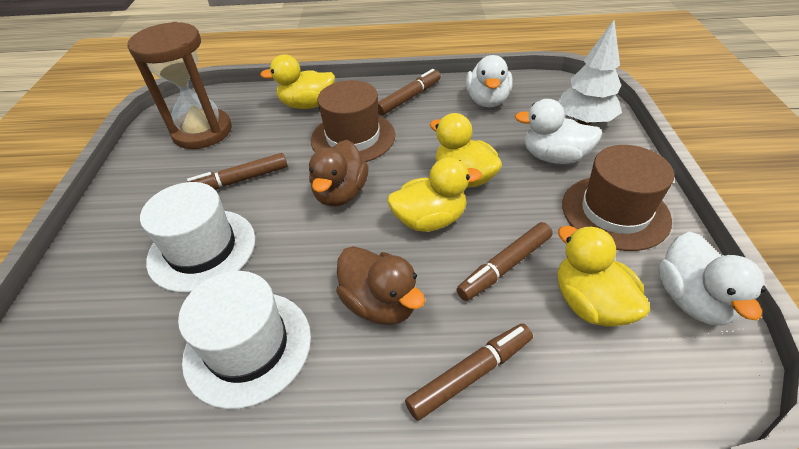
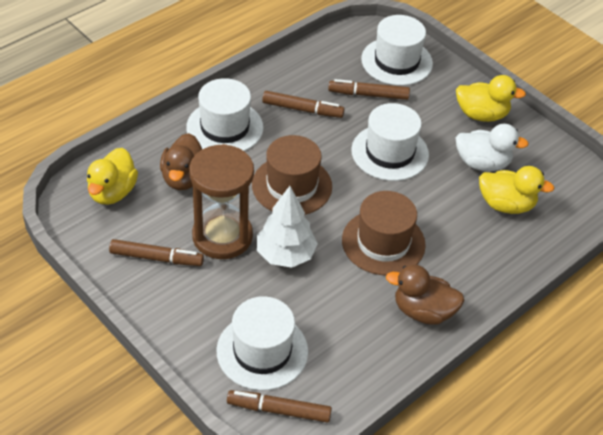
white duck: [466,55,513,107] [514,99,602,164] [658,231,766,326] = 3 -> [456,124,529,171] = 1
white hat: [140,182,255,293] [178,271,311,409] = 2 -> [186,78,264,151] [217,296,308,391] [351,103,429,181] [361,15,433,86] = 4
yellow duck: [260,55,335,109] [387,157,482,232] [430,113,502,188] [557,226,650,327] = 4 -> [87,148,138,205] [456,75,526,122] [479,166,555,214] = 3

